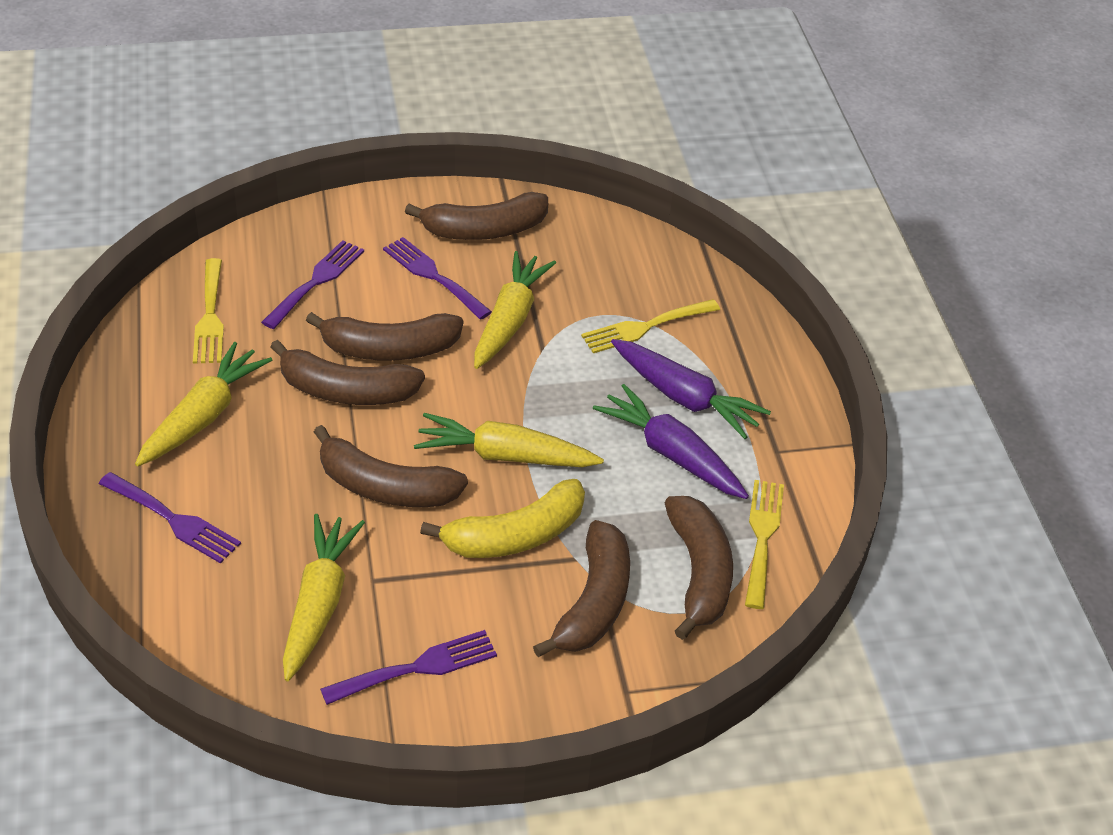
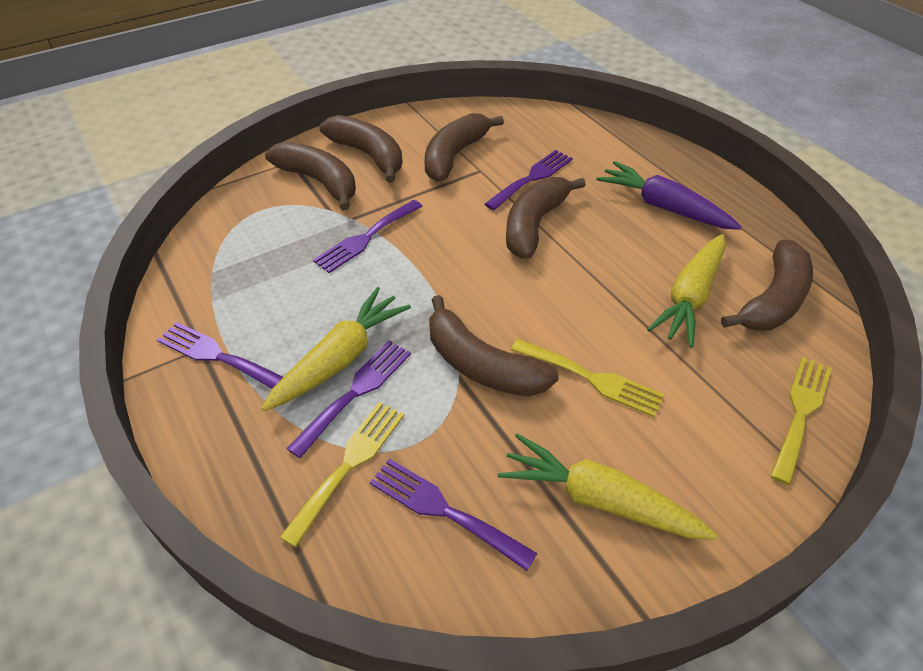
purple carrot: [593,384,749,499] [611,339,771,439] = 2 -> [596,161,742,230] = 1
purple fork: [98,472,241,564] [261,240,364,329] [320,630,497,705] [383,237,492,320] = 4 -> [157,322,283,389] [286,341,411,458] [313,200,423,273] [369,459,537,571] [485,150,573,210] = 5
yellow banana: [420,479,585,558] = 1 -> none = 0
yellow carrot: [135,342,272,467] [283,514,365,681] [414,413,604,467] [474,251,556,369] = 4 -> [261,287,411,411] [498,433,719,540] [647,234,725,348] = 3

